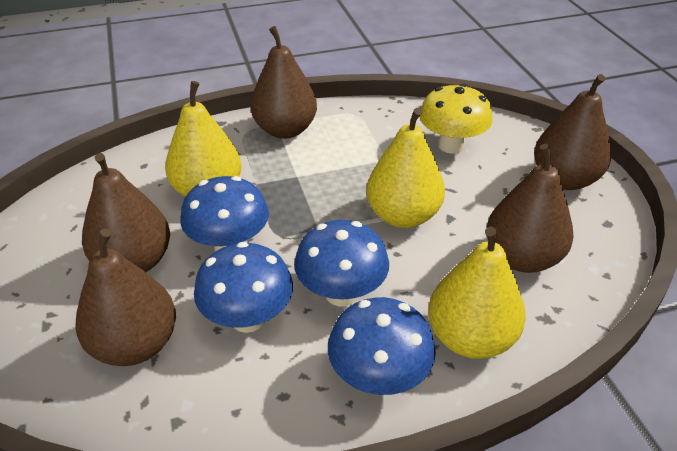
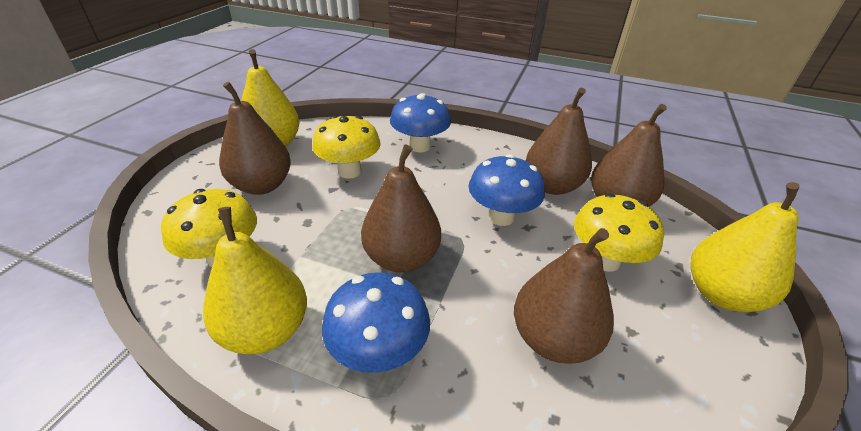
blue mushroom: [180,176,269,252] [194,242,293,333] [294,220,389,306] [328,297,436,395] = 4 -> [322,272,430,373] [390,93,451,152] [468,154,545,226] = 3
yellow mushroom: [420,84,493,154] = 1 -> [161,189,257,267] [312,116,381,179] [574,193,664,272] = 3

